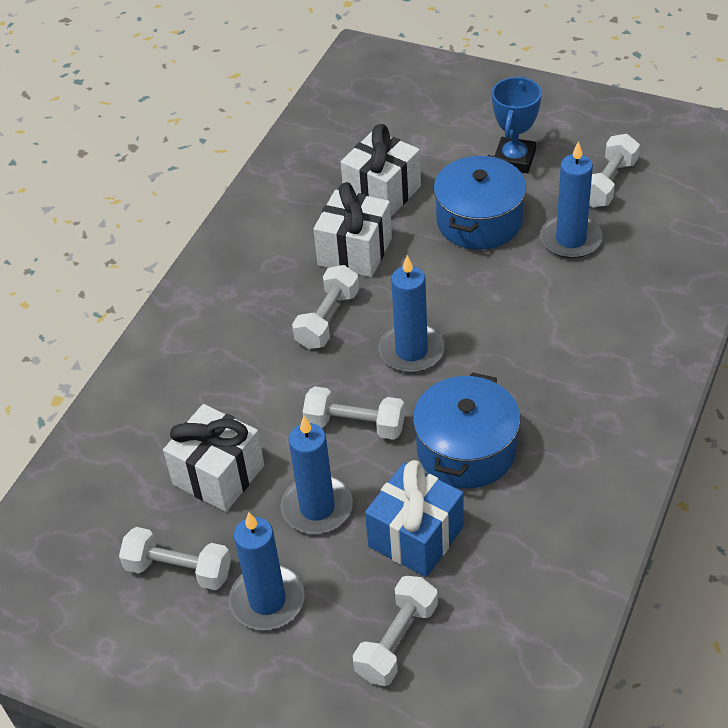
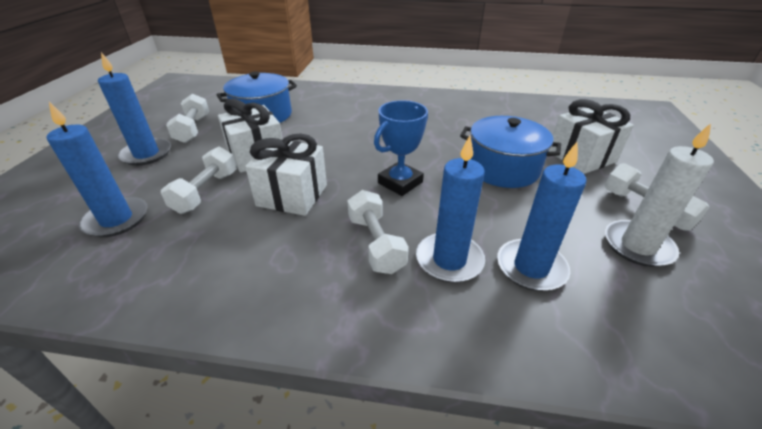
blue gift: [365,460,464,577] = 1 -> none = 0
white candle: none = 0 -> [605,123,714,267] = 1
white dumbbell: [119,527,231,590] [292,265,359,349] [303,386,405,440] [353,576,438,686] [589,134,640,207] = 5 -> [161,146,237,214] [166,94,209,143] [348,190,409,274] [605,163,710,231] = 4

